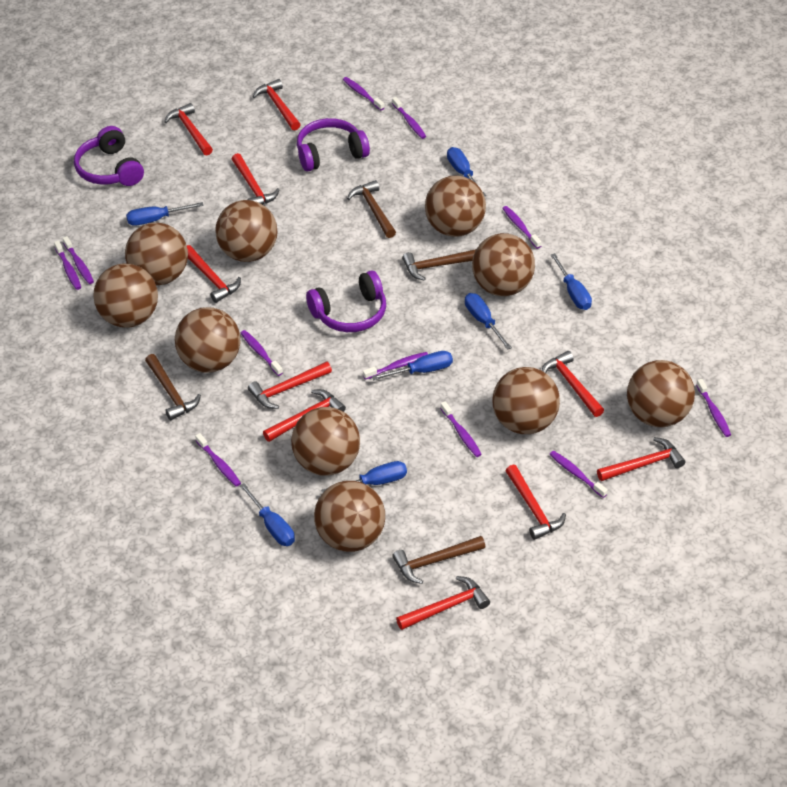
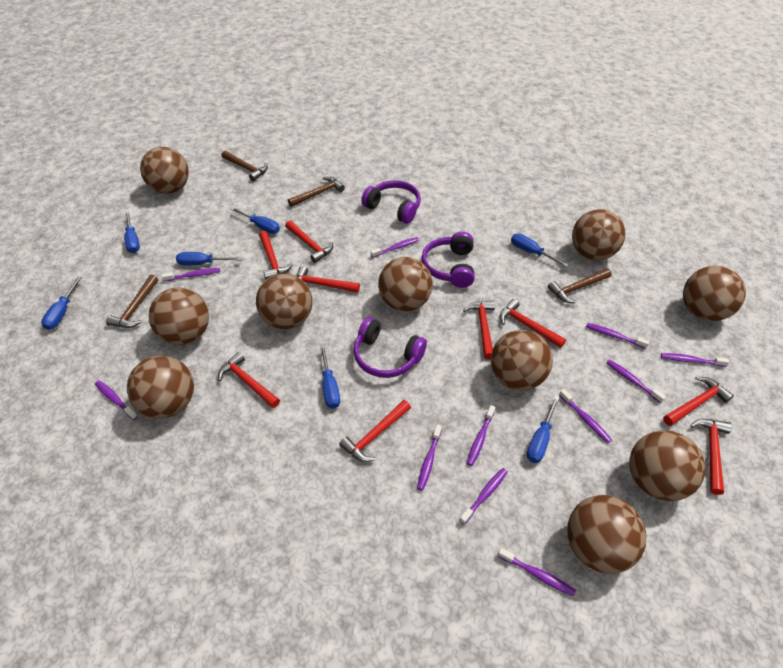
red hammer: [164,103,213,155] [187,245,241,303] [232,153,279,205] [248,361,332,409] [253,79,301,131] [263,389,346,442] [396,576,490,630] [506,465,566,540] [542,351,604,417] [597,437,685,481] = 10 -> [218,352,280,408] [259,231,293,280] [285,221,333,263] [297,266,360,293] [339,400,411,462] [463,301,495,359] [499,299,566,348] [663,377,734,426] [690,419,732,495] = 9

